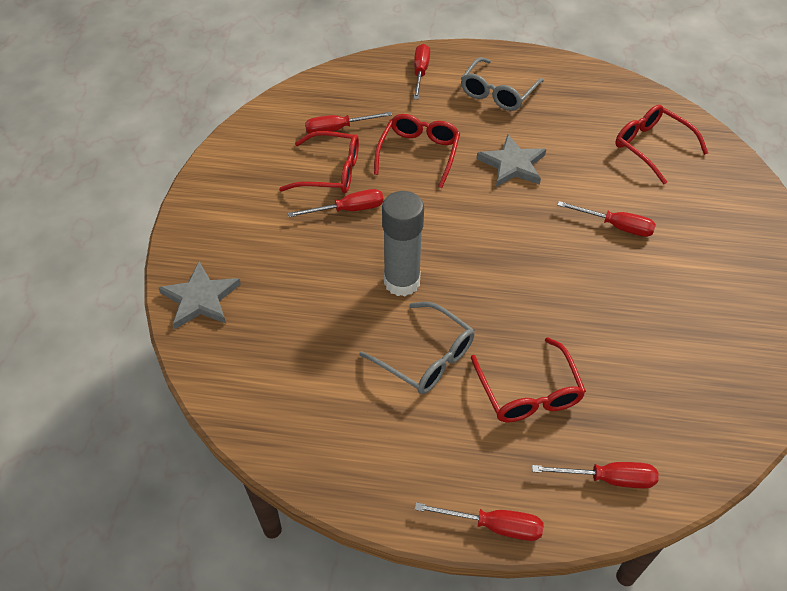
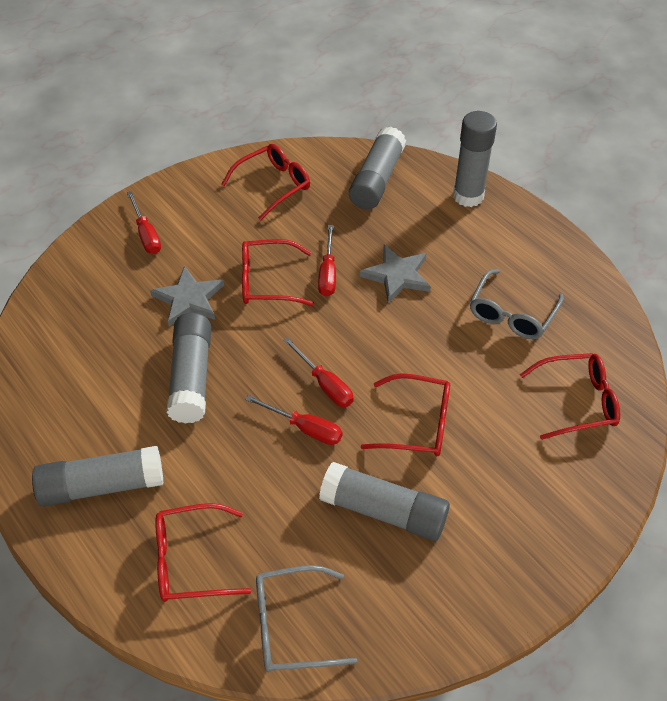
grey glue stick: [382,191,424,296] = 1 -> [32,446,163,507] [166,313,211,424] [319,462,450,541] [349,127,406,209] [453,111,497,207] = 5
red glasses: [279,131,359,193] [374,114,460,188] [471,337,586,422] [615,105,708,184] = 4 -> [155,503,251,602] [221,144,310,220] [242,239,314,306] [361,373,450,456] [520,353,620,440] = 5
red screwdriver: [288,189,384,217] [305,112,392,133] [413,44,430,99] [415,502,544,541] [532,462,659,488] [557,201,656,237] = 6 -> [127,191,161,254] [245,395,342,445] [283,337,353,407] [318,225,336,297] = 4

